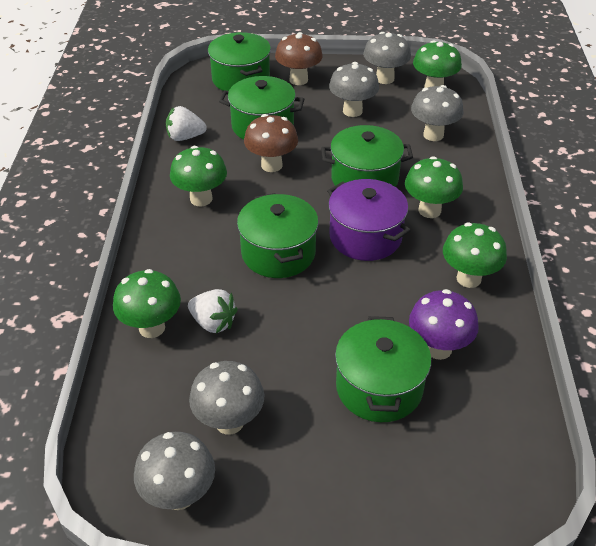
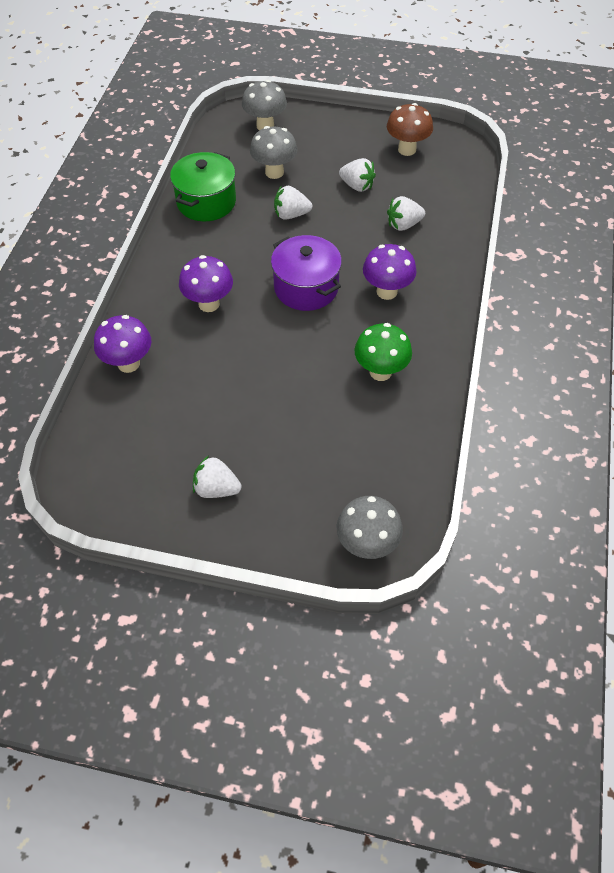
brown mushroom: [244,114,298,172] [275,32,323,85] = 2 -> [387,103,433,156] = 1
green mushroom: [113,269,181,338] [170,146,227,206] [405,156,463,218] [413,40,462,88] [443,223,507,288] = 5 -> [354,323,412,381] = 1
green pot: [208,32,271,91] [219,76,304,140] [237,193,318,278] [321,125,413,187] [335,316,431,422] = 5 -> [170,152,236,221] = 1
grey mushroom: [134,432,215,510] [189,361,264,435] [329,62,379,117] [363,32,411,84] [411,85,463,141] = 5 -> [242,80,287,130] [250,126,298,179] [337,496,403,559] = 3
purple mushroom: [409,289,479,360] = 1 -> [94,315,151,373] [179,255,233,312] [363,244,416,300] = 3
white strawberry: [166,106,207,141] [188,289,238,333] = 2 -> [193,456,242,498] [274,186,312,220] [339,158,376,192] [387,196,425,231] = 4

